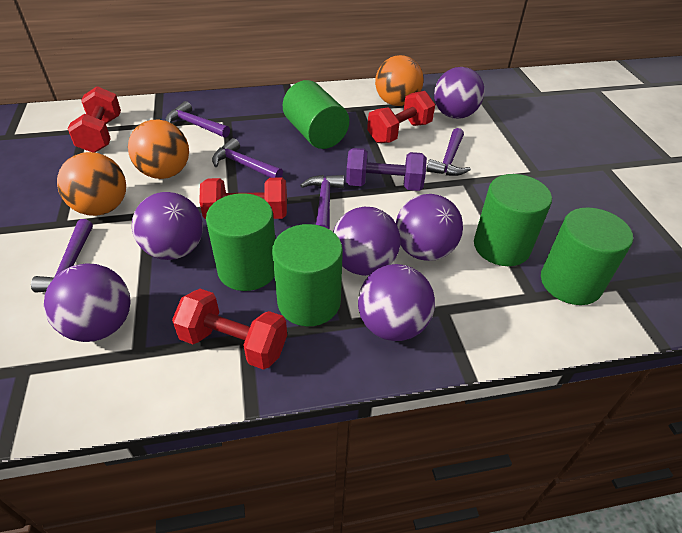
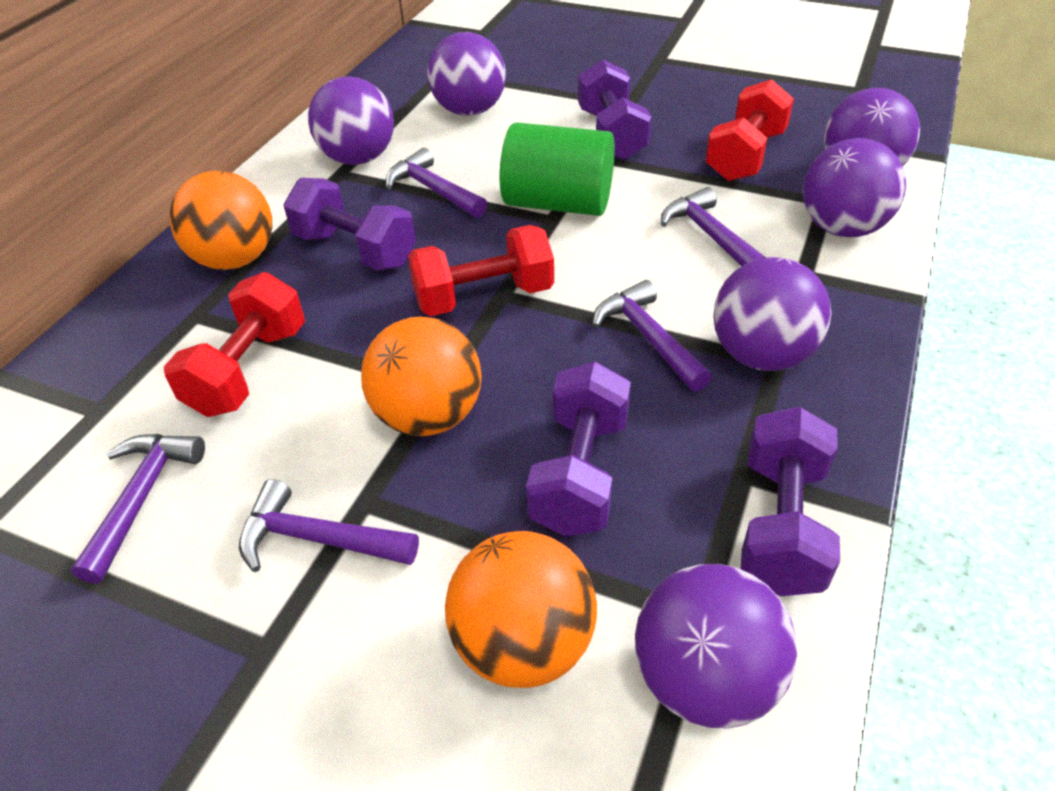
green cylinder: [206,193,275,291] [272,224,343,326] [283,80,349,149] [474,174,552,266] [541,207,633,305] = 5 -> [500,122,615,216] = 1
purple dumbbell: [346,148,427,191] = 1 -> [283,178,416,270] [526,361,631,536] [578,59,651,160] [741,407,840,596] = 4
red dumbbell: [68,86,121,153] [172,289,287,370] [199,178,287,219] [367,91,435,143] = 4 -> [164,272,305,417] [408,225,554,316] [705,79,794,181] = 3

